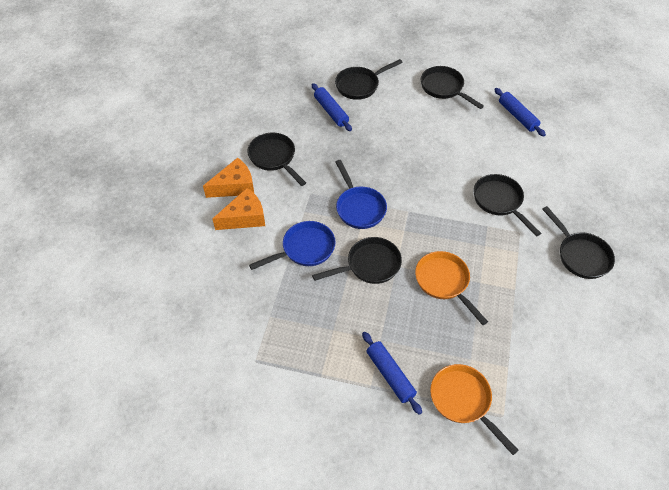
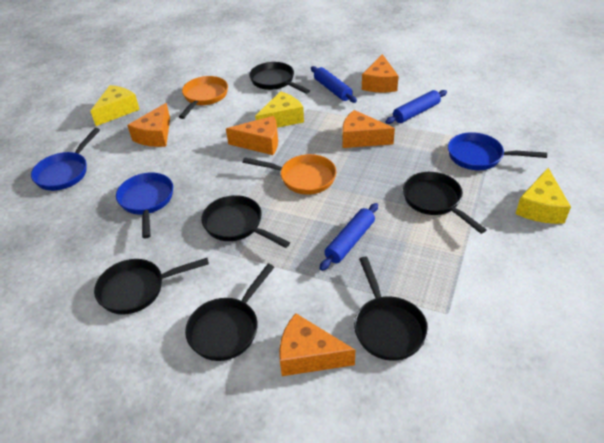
blue pan: [249,221,335,270] [335,160,387,229] = 2 -> [31,128,100,191] [116,172,173,239] [448,132,547,170] = 3
orange cheese: [203,158,254,198] [212,188,265,230] = 2 -> [127,103,170,147] [226,116,278,155] [279,313,355,376] [342,110,395,148] [362,54,399,93] = 5
yellow cheese: none = 0 -> [91,85,140,126] [255,91,304,128] [515,168,571,224] = 3

